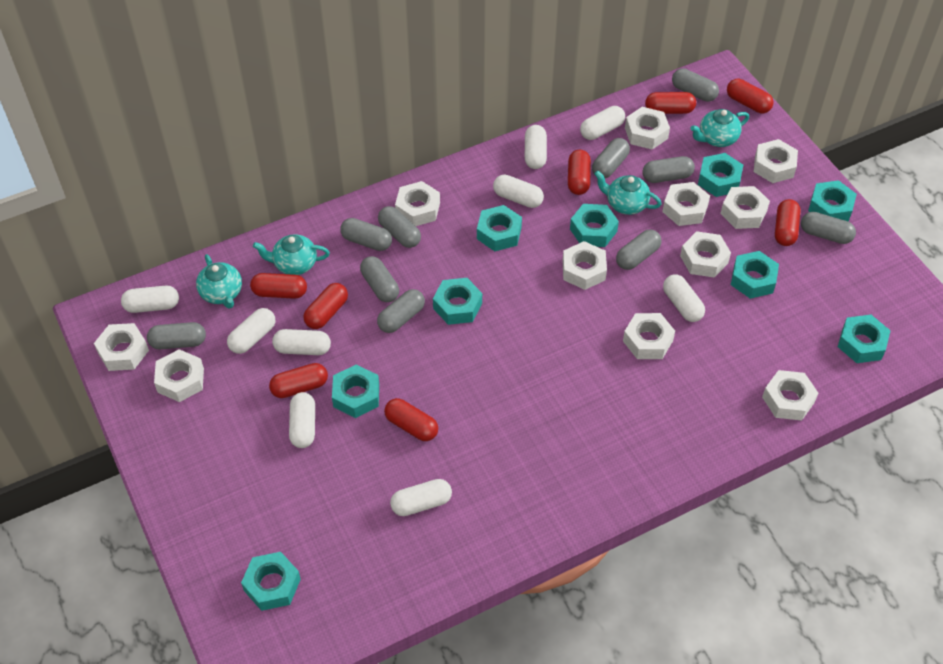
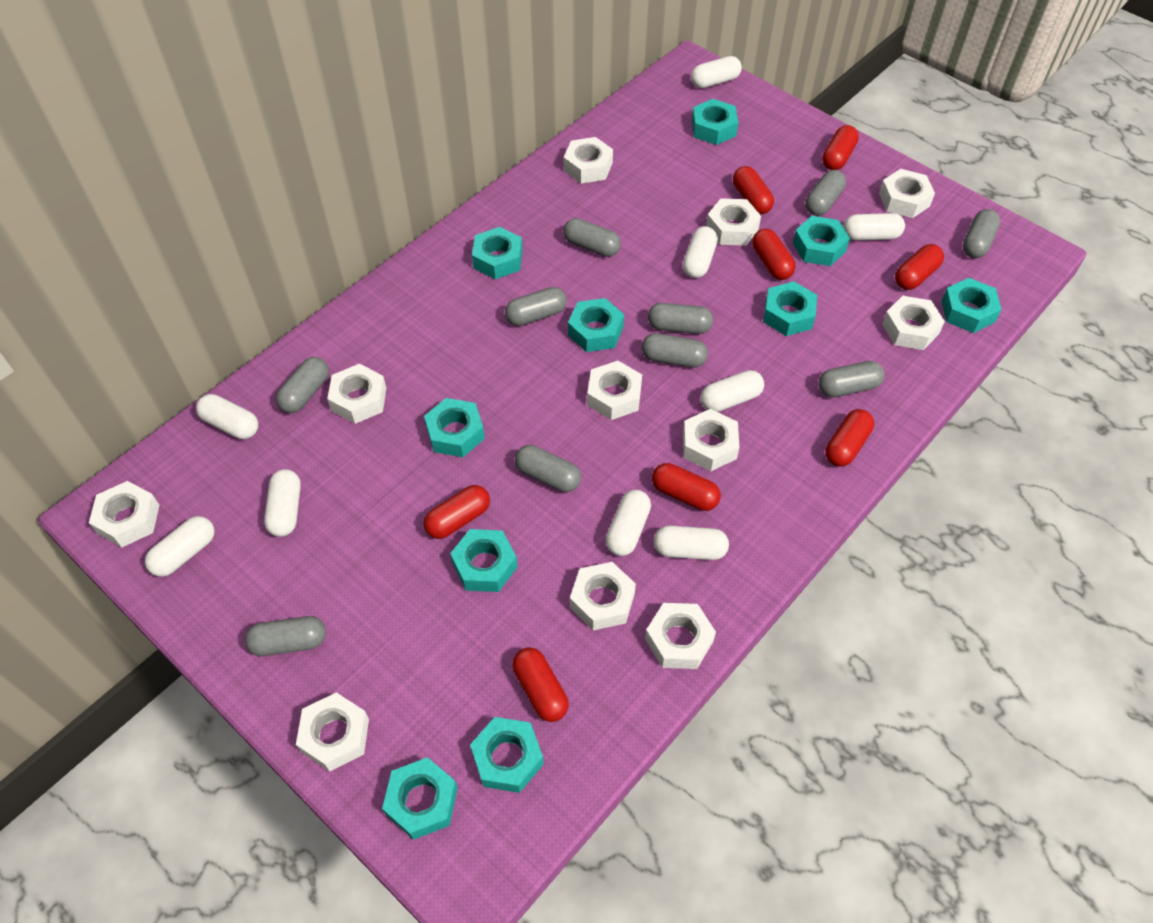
turquoise nut: [241,552,301,611] [332,364,379,418] [433,278,482,325] [477,205,522,251] [570,204,619,247] [698,153,743,197] [731,251,779,299] [808,180,857,221] [838,315,891,363] = 9 -> [382,757,458,840] [424,398,485,457] [450,529,518,592] [470,717,544,793] [472,227,523,279] [568,298,624,352] [692,99,738,145] [763,281,817,336] [793,216,850,266] [942,278,1002,333] = 10
turquoise teapot: [196,254,242,309] [253,234,330,275] [594,171,661,215] [690,109,749,147] = 4 -> none = 0

